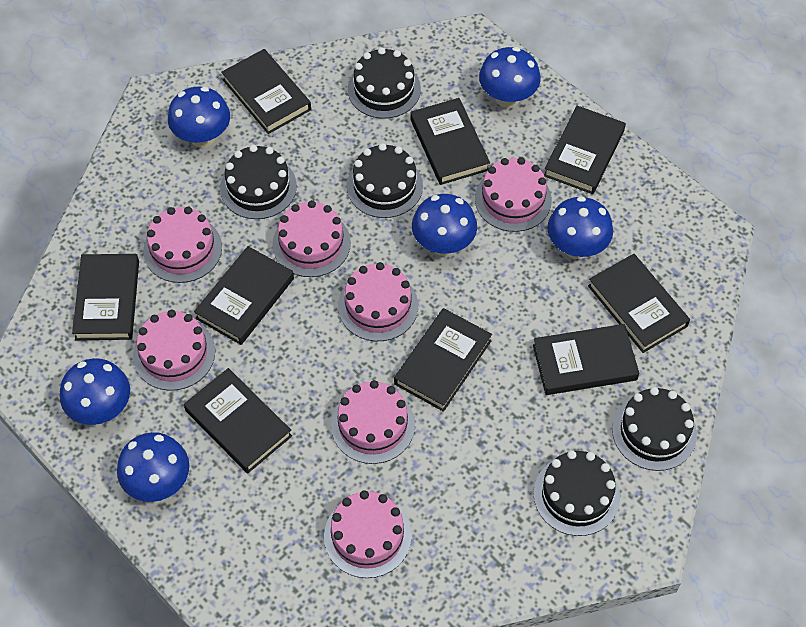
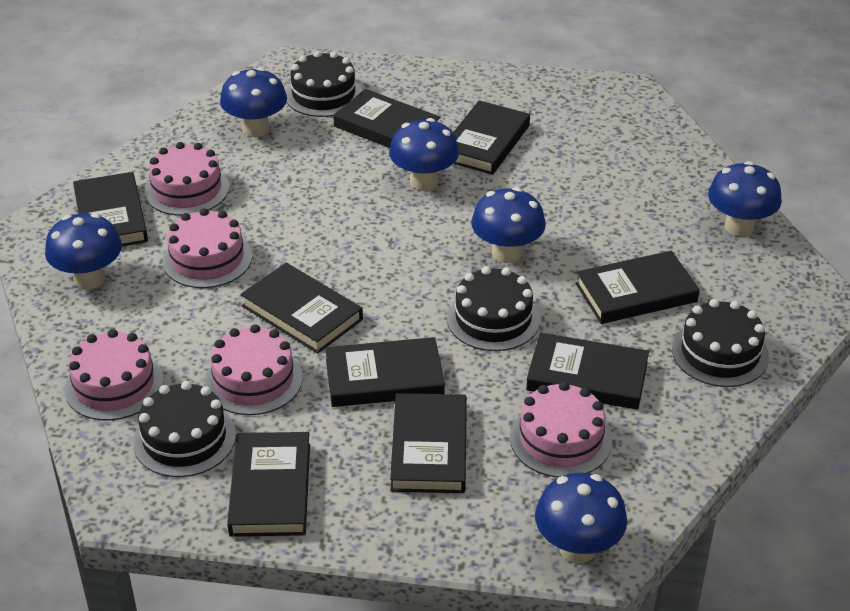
black cake: [220,145,297,219] [347,143,423,218] [348,47,421,119] [533,450,620,536] [612,387,697,471] = 5 -> [133,381,236,477] [285,51,362,117] [447,266,540,351] [672,299,769,387] = 4
pink cake: [133,310,215,391] [143,207,222,283] [272,200,351,277] [324,490,412,578] [331,380,415,464] [338,262,418,341] [475,157,552,232] = 7 -> [64,329,164,420] [144,142,230,216] [162,208,252,288] [205,324,303,415] [510,382,612,478] = 5

